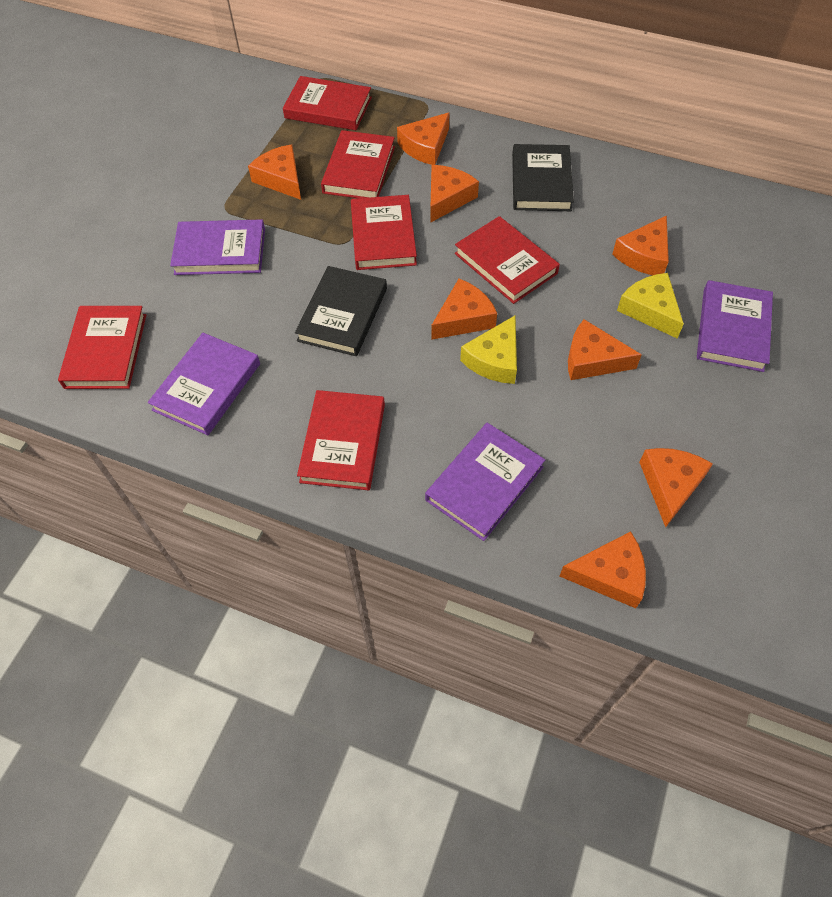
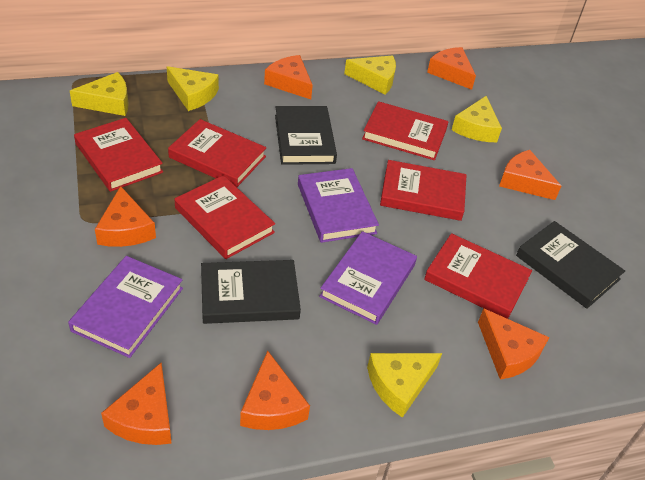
black book: [295,266,387,356] [512,144,574,211] = 2 -> [201,260,301,324] [275,106,337,165] [516,221,625,309] = 3
orange cheese: [248,144,301,200] [397,113,449,165] [430,165,479,223] [431,279,497,340] [560,531,646,608] [568,319,642,380] [612,215,669,275] [639,448,713,527] = 8 -> [95,186,156,247] [101,363,172,445] [240,351,310,430] [264,55,313,99] [427,47,476,90] [478,308,549,380] [499,150,561,200] = 7
purple book: [148,333,260,435] [170,219,265,275] [425,423,545,541] [697,280,773,372] = 4 -> [68,256,183,358] [298,168,379,243] [319,231,417,325] = 3
yellow cheese: [460,316,517,384] [617,273,684,339] = 2 -> [70,72,129,116] [167,66,219,111] [344,55,396,95] [367,353,442,418] [452,96,502,142] = 5

